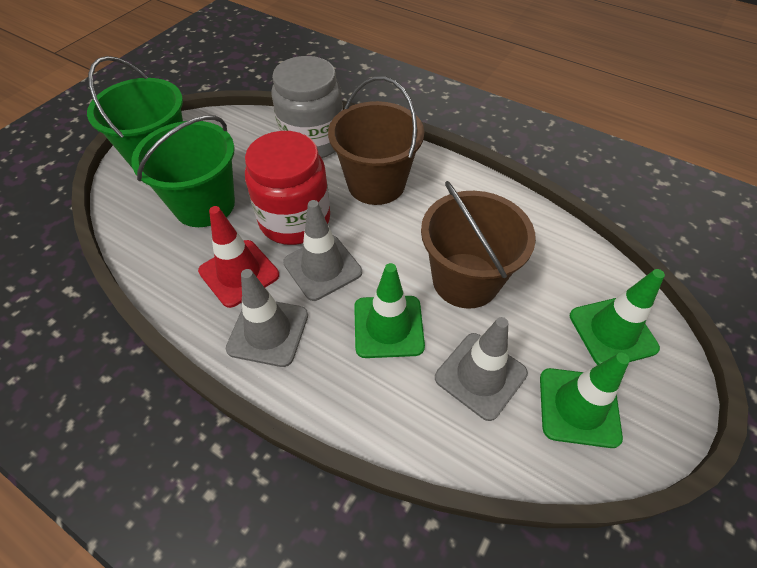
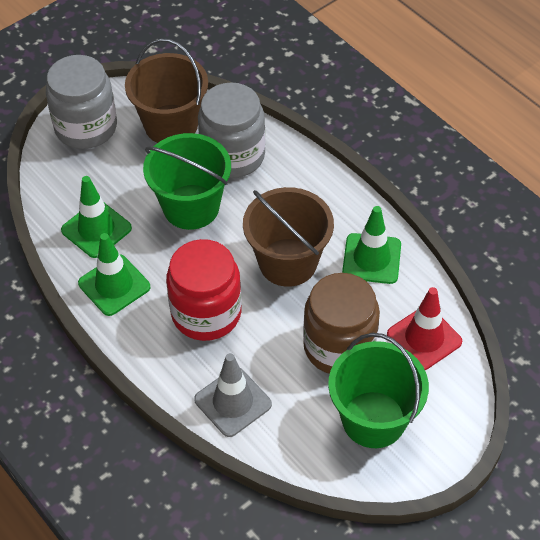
brown jar: none = 0 -> [303,273,380,374] = 1
grey jar: [271,56,343,158] = 1 -> [46,55,117,149] [198,82,265,178] = 2
grey traffic cone: [226,269,308,367] [283,200,362,301] [435,317,528,421] = 3 -> [194,353,272,437] = 1

